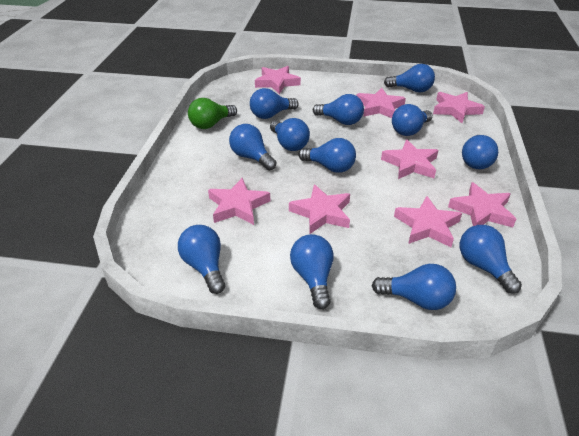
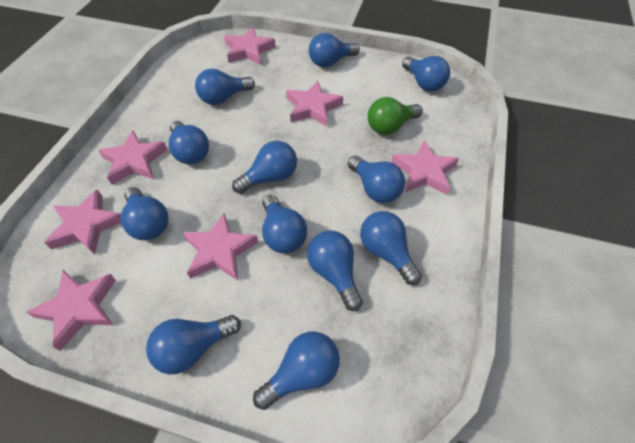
pink star: [208,178,270,225] [255,66,301,94] [289,184,350,234] [356,88,406,118] [381,139,438,179] [394,196,462,247] [433,92,485,123] [448,182,516,227] = 8 -> [26,270,116,351] [44,189,121,255] [98,130,167,185] [183,213,258,281] [224,27,276,65] [286,81,343,127] [391,140,459,195] = 7

